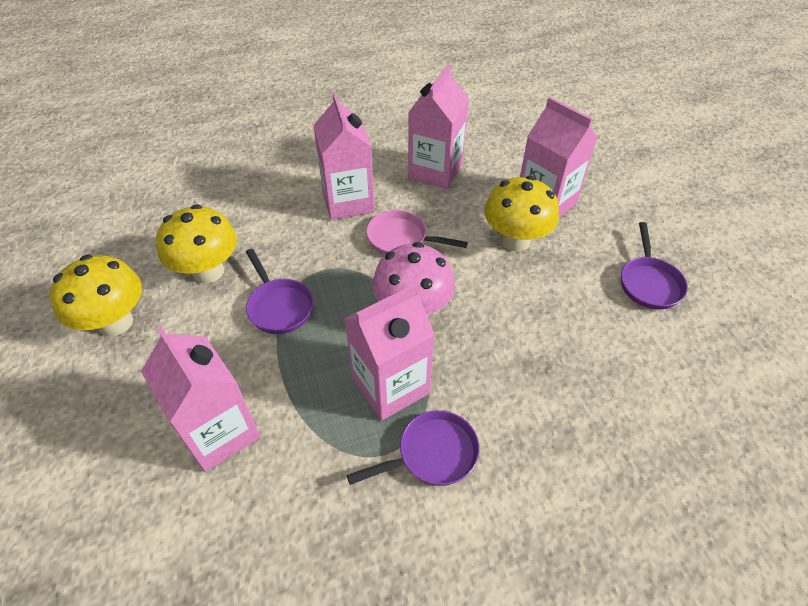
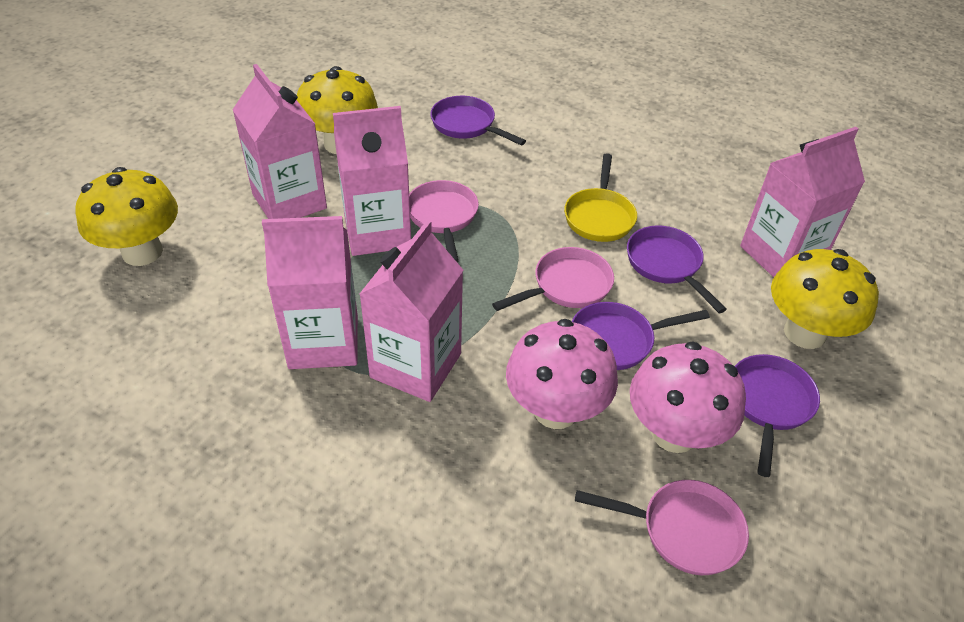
pink mushroom: [372,242,455,316] = 1 -> [506,319,618,429] [630,342,746,453] = 2
pink pan: [366,210,468,254] = 1 -> [409,180,479,263] [492,247,614,311] [575,480,749,575] = 3
purple pan: [246,249,313,334] [347,410,480,486] [621,222,688,309] = 3 -> [430,96,526,146] [572,302,710,370] [627,226,727,313] [735,354,820,477] = 4
yellow pan: none = 0 -> [564,153,637,242] = 1

